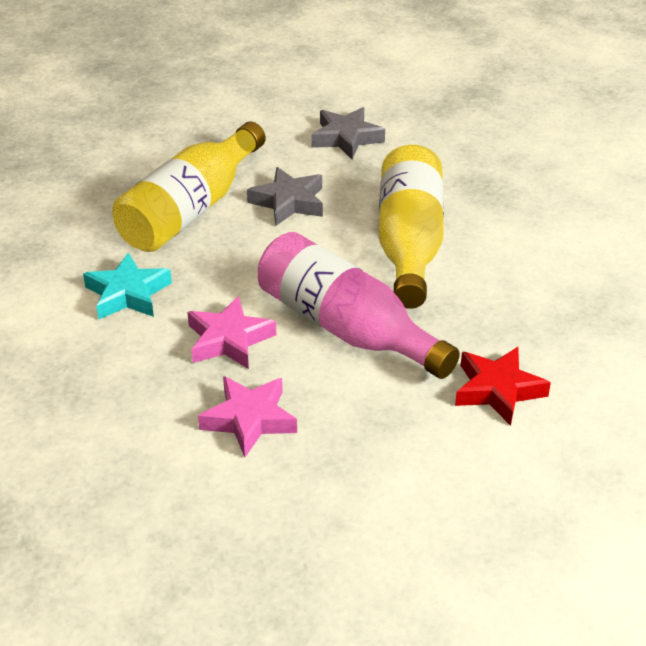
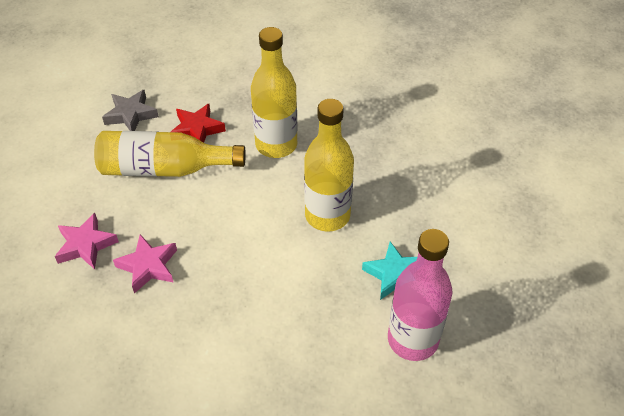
grey star: [247,167,323,226] [311,107,385,159] = 2 -> [102,90,159,131] = 1
yellow bottle: [112,122,266,252] [379,145,444,309] = 2 -> [94,131,246,177] [251,27,298,158] [304,99,354,231] = 3

